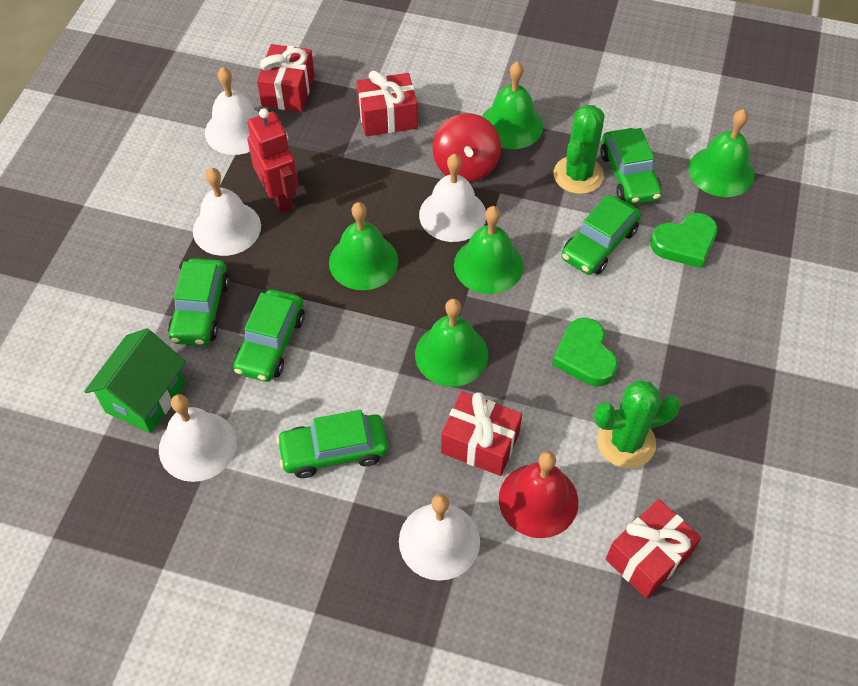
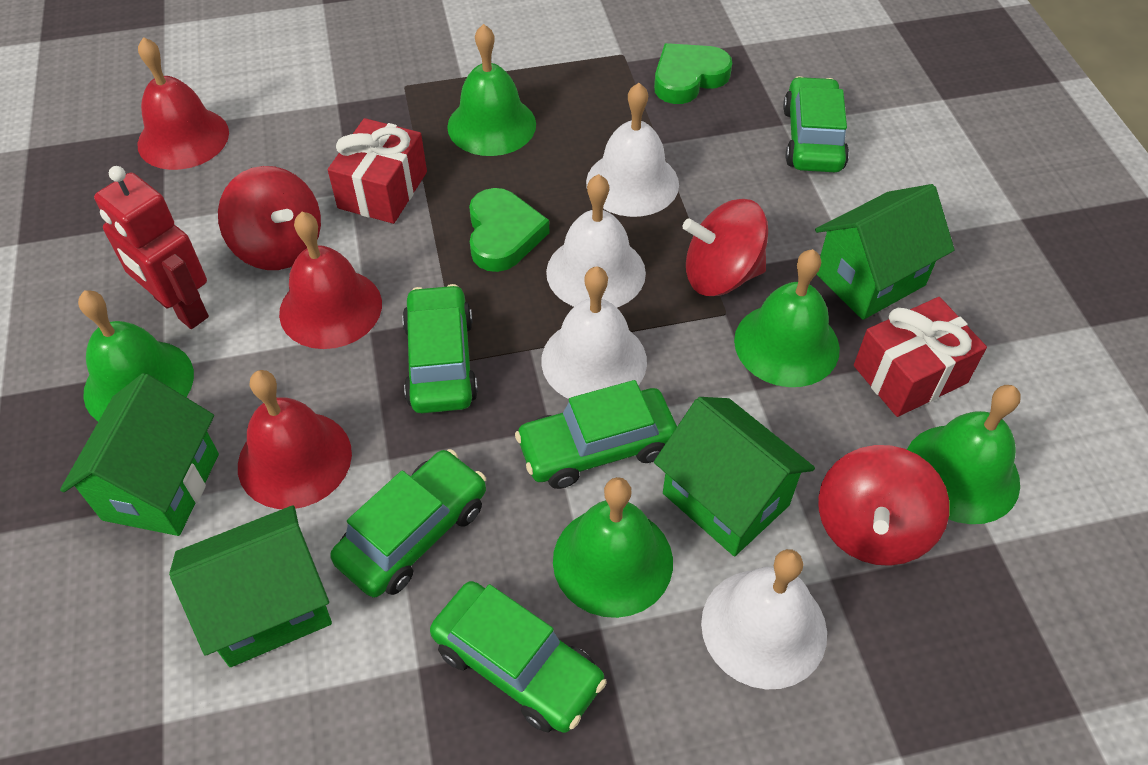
green cactus: [554,105,605,194] [594,380,681,468] = 2 -> none = 0
green house: [84,328,186,433] = 1 -> [60,373,219,536] [169,506,332,667] [654,397,815,556] [815,184,955,320] = 4
red bell: [499,451,578,538] = 1 -> [137,37,229,170] [238,370,352,509] [279,212,382,349] = 3
red gift: [257,44,315,112] [356,71,418,136] [441,391,522,476] [606,499,701,598] = 4 -> [328,118,427,224] [854,297,987,417] = 2
red spinning top: [432,113,501,182] = 1 -> [218,166,321,270] [683,199,768,296] [818,445,950,566] = 3
white bell: [159,394,236,482] [193,168,261,256] [205,67,260,155] [399,494,480,581] [419,154,486,242] = 5 -> [541,266,647,399] [546,174,646,308] [586,83,679,217] [701,549,827,690] = 4

